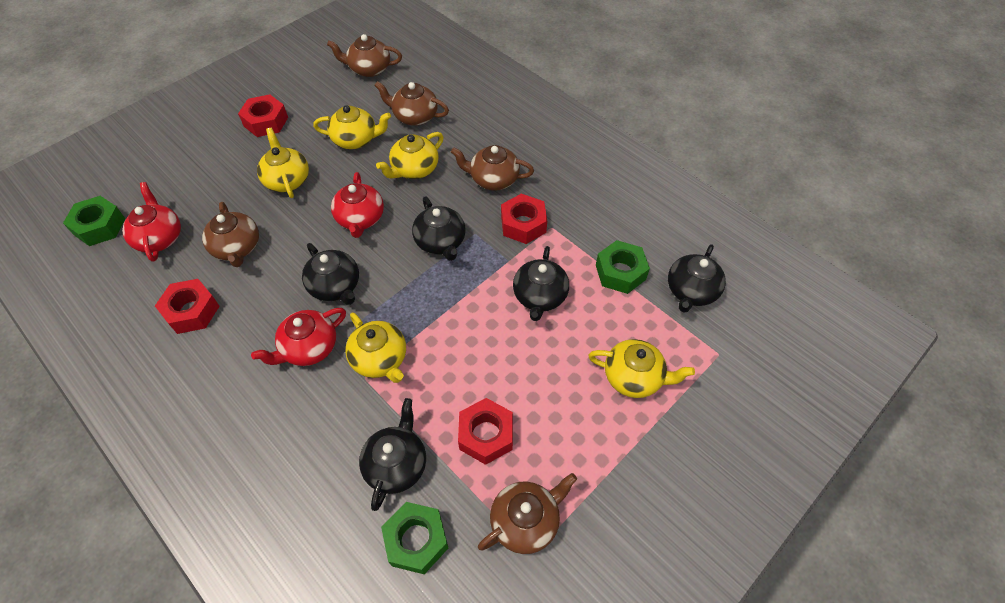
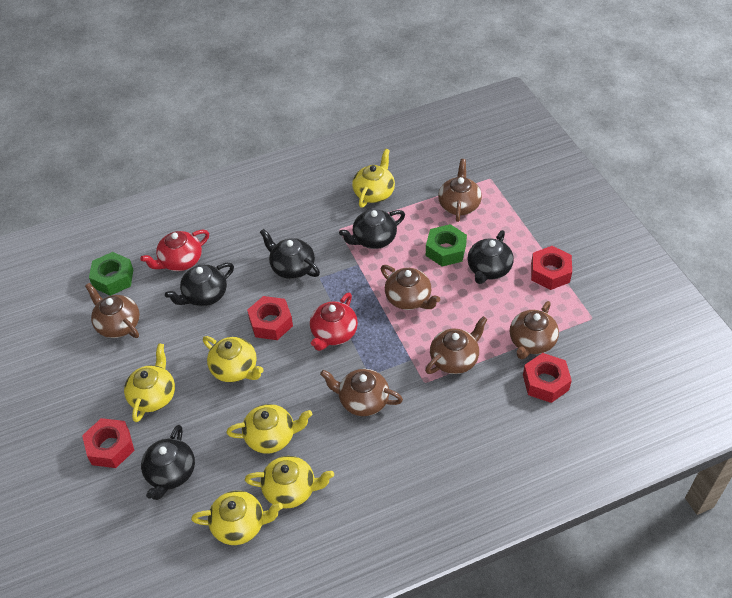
brown teapot: [202,202,259,267] [327,34,402,77] [374,81,449,126] [451,145,534,191] [478,473,577,554] = 5 -> [85,283,140,338] [320,369,403,416] [381,265,441,310] [425,316,488,374] [438,159,482,222] [510,301,559,360] = 6
green nut: [63,196,126,246] [381,502,448,574] [596,240,650,294] = 3 -> [89,252,133,296] [426,224,467,267] = 2
red teapot: [122,182,181,262] [251,308,346,366] [331,172,384,238] = 3 -> [140,230,209,271] [310,293,358,351] = 2
yellow teapot: [257,128,309,198] [313,105,391,149] [345,313,406,383] [376,132,444,179] [588,339,695,398] = 5 -> [124,343,175,422] [191,491,283,545] [203,336,263,382] [226,404,312,454] [245,456,334,508] [352,149,395,208] = 6

